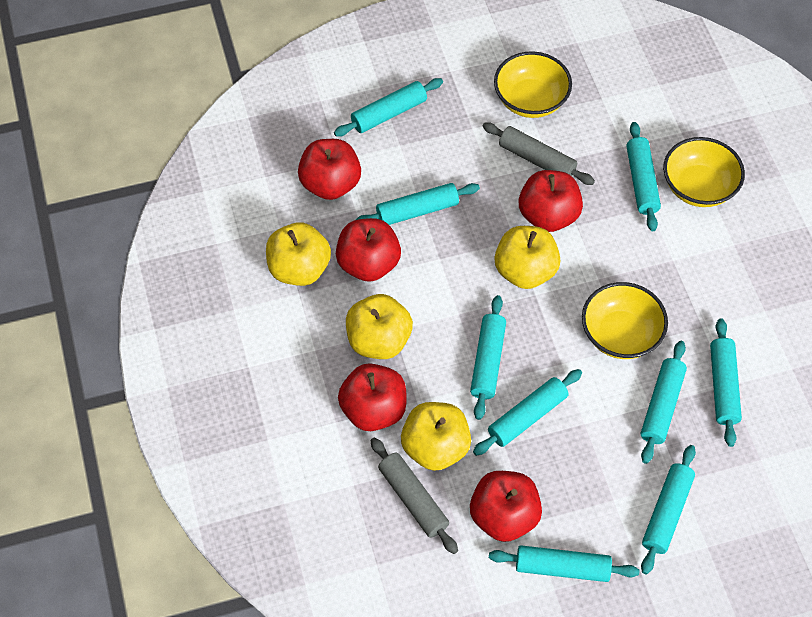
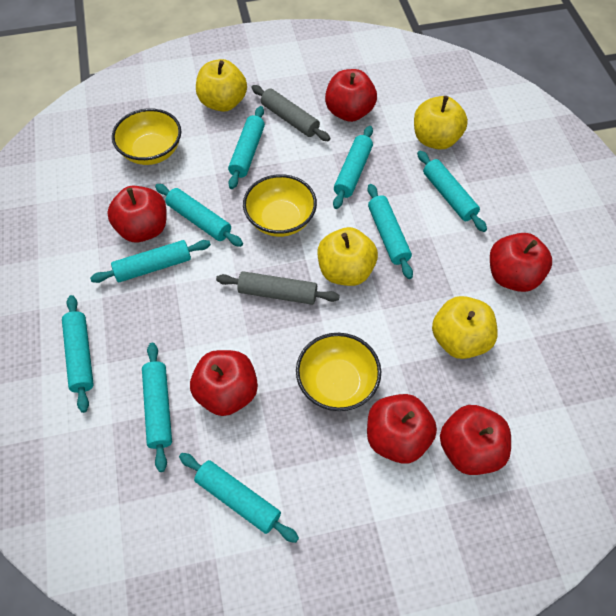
red apple: [298,139,361,200] [336,218,401,282] [338,363,407,431] [470,471,542,542] [519,170,583,232] = 5 -> [107,186,167,242] [190,350,258,416] [325,69,377,122] [367,394,437,464] [440,405,511,475] [490,233,552,292] = 6

